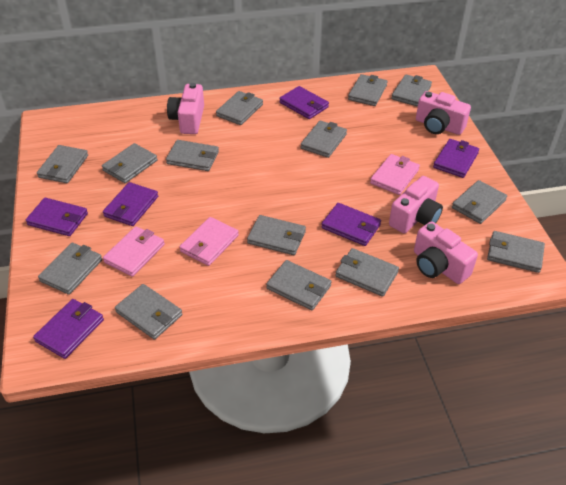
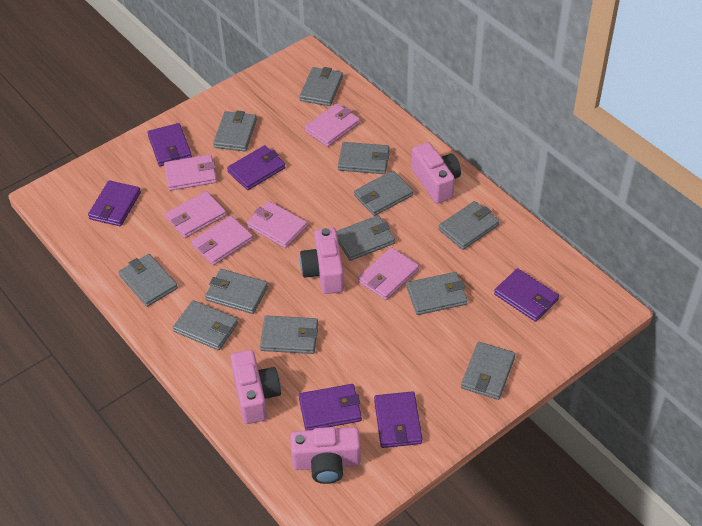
grey wallet: [37,145,88,183] [38,243,102,295] [102,143,158,183] [115,284,183,340] [166,140,219,171] [216,91,263,125] [247,215,306,255] [266,260,332,310] [301,121,347,158] [335,248,399,297] [348,74,388,106] [391,74,432,107] [452,180,507,224] [487,231,545,273] = 14 -> [118,254,178,307] [173,300,238,350] [205,269,268,314] [213,110,257,151] [260,315,318,354] [299,67,343,106] [337,215,395,261] [338,142,389,174] [354,170,414,216] [407,272,468,315] [439,201,499,250] [461,342,515,400] = 12
pink wallet: [103,226,165,277] [179,217,239,266] [370,154,420,195] = 3 -> [164,154,217,191] [166,191,226,238] [191,216,253,265] [247,201,307,248] [305,103,360,147] [358,247,419,300] = 6

